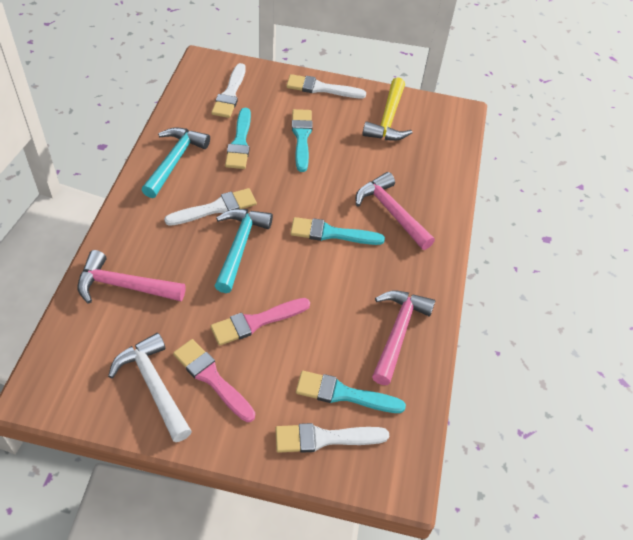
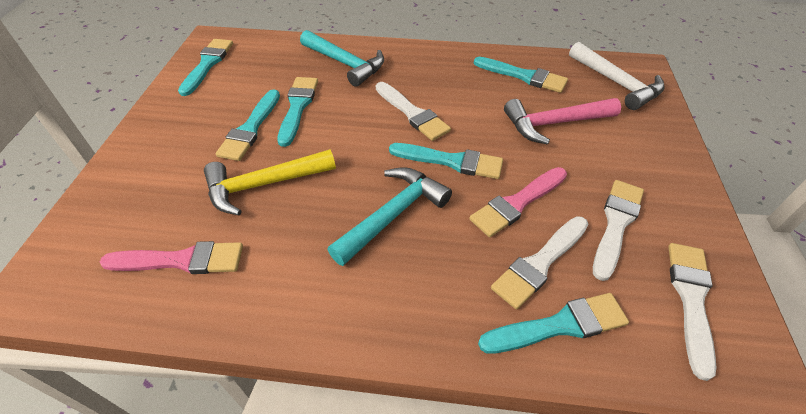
pink hammer: [78,250,186,304] [356,172,435,250] [372,290,435,385] = 3 -> [504,98,621,145] = 1
turquoise brush: [225,108,251,169] [290,217,385,245] [292,109,313,172] [296,371,406,413] = 4 -> [178,39,233,96] [216,90,280,161] [277,77,318,147] [389,143,503,179] [474,57,568,93] [478,293,629,353] = 6

